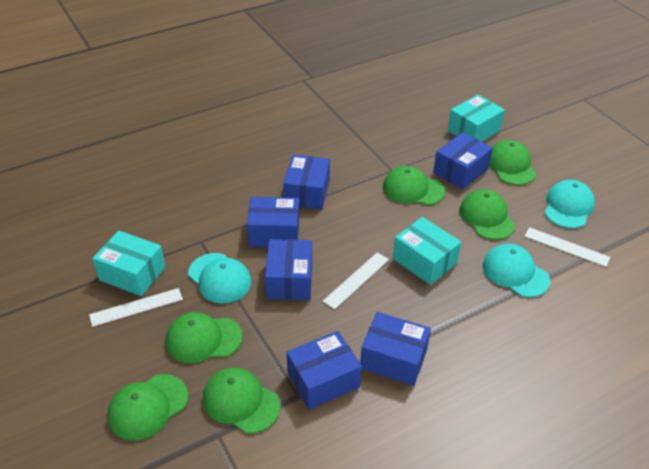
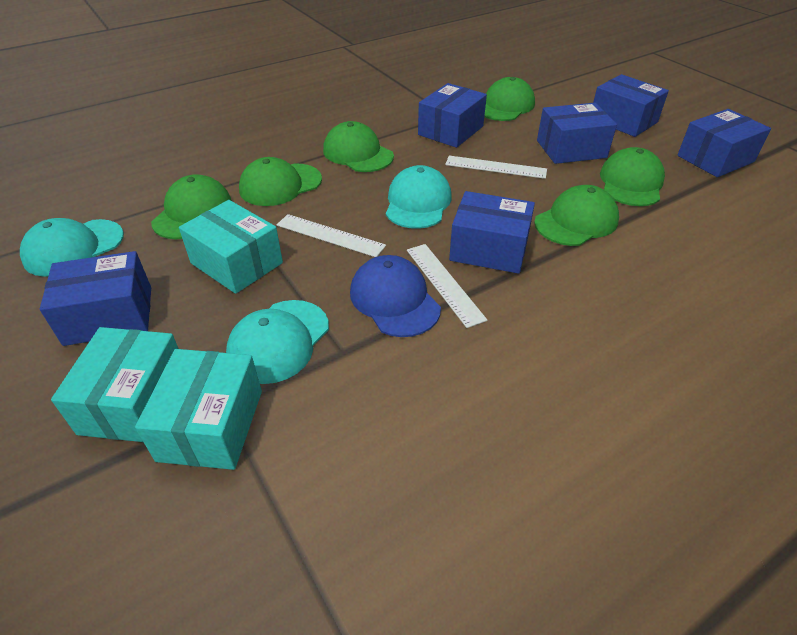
blue cap: none = 0 -> [350,255,441,337] = 1

